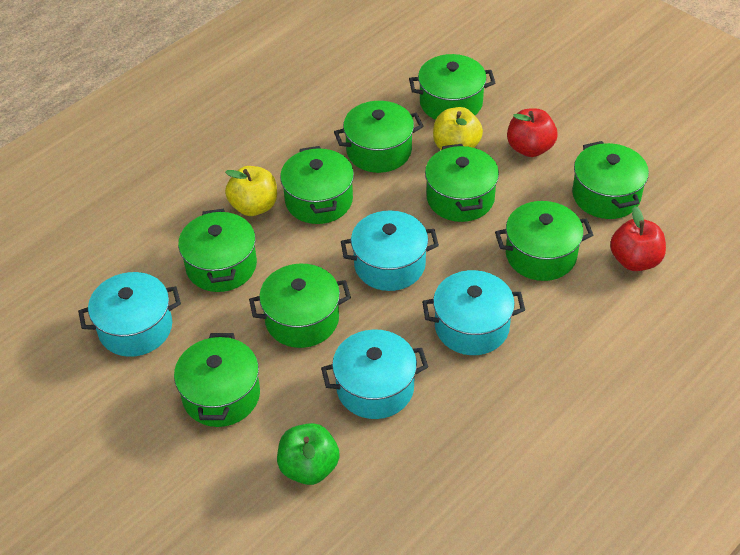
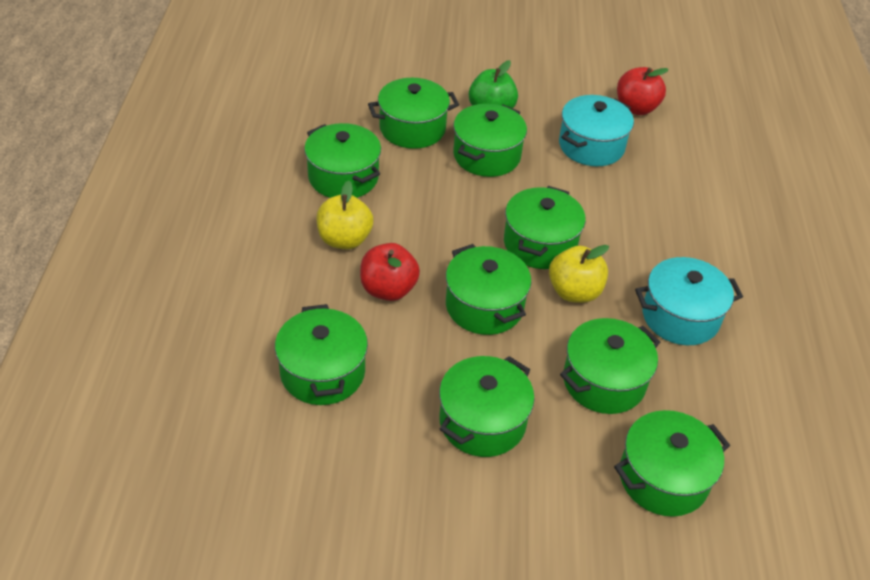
turquoise pot: [78,272,181,357] [321,329,428,419] [341,210,439,291] [422,270,525,355] = 4 -> [559,95,634,166] [635,257,743,345] = 2

